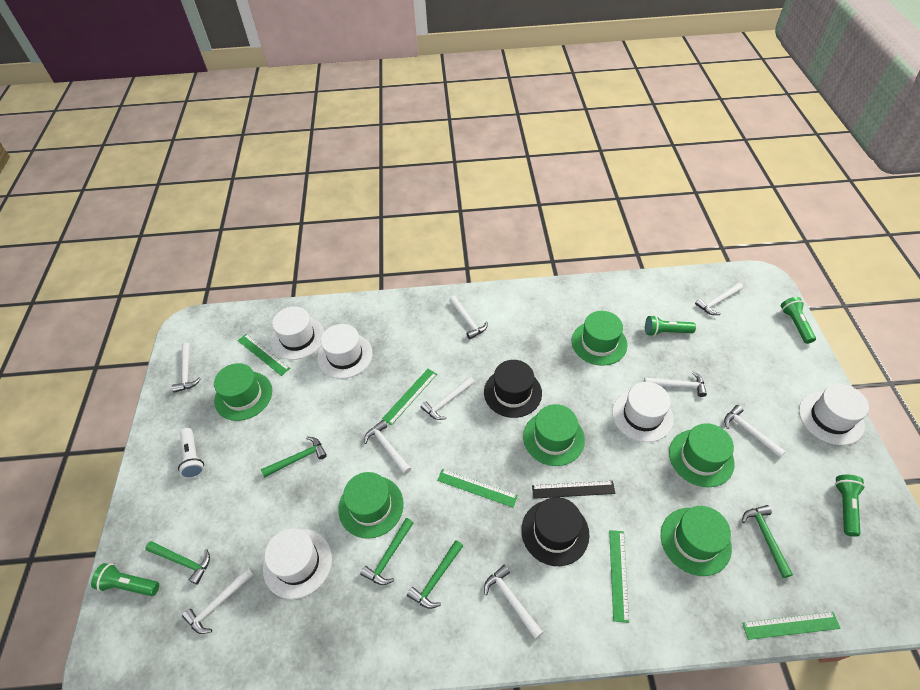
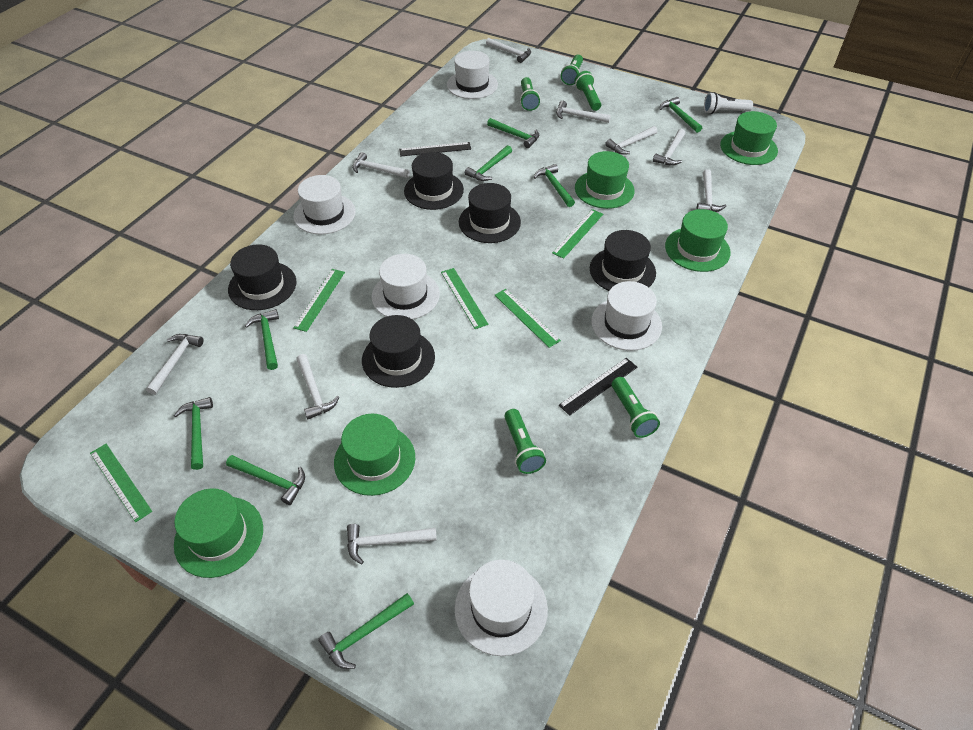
black hat: [484,360,542,418] [521,497,589,566] = 2 -> [228,244,296,310] [362,315,435,388] [404,152,464,210] [459,183,521,243] [590,230,656,291] = 5
black ruler: [532,481,616,499] = 1 -> [399,142,471,156] [559,358,637,416] = 2
green flashlight: [91,563,159,596] [645,315,696,336] [781,297,816,344] [835,475,865,537] = 4 -> [504,409,546,474] [520,77,540,111] [561,55,583,85] [575,71,601,111] [612,377,660,438] = 5
green hammer: [145,541,210,585] [261,437,327,478] [360,518,414,585] [407,540,463,609] [742,505,793,578] = 5 -> [174,397,213,470] [226,455,305,505] [245,309,279,370] [318,593,414,669] [465,145,512,181] [487,118,539,148] [534,164,575,207] [660,97,702,133] = 8
green hat: [214,363,272,421] [338,472,404,539] [523,404,585,466] [572,311,627,366] [661,506,732,576] [669,423,735,487] = 6 -> [174,488,263,578] [334,414,415,496] [575,151,635,209] [665,209,731,272] [720,111,778,165] = 5

